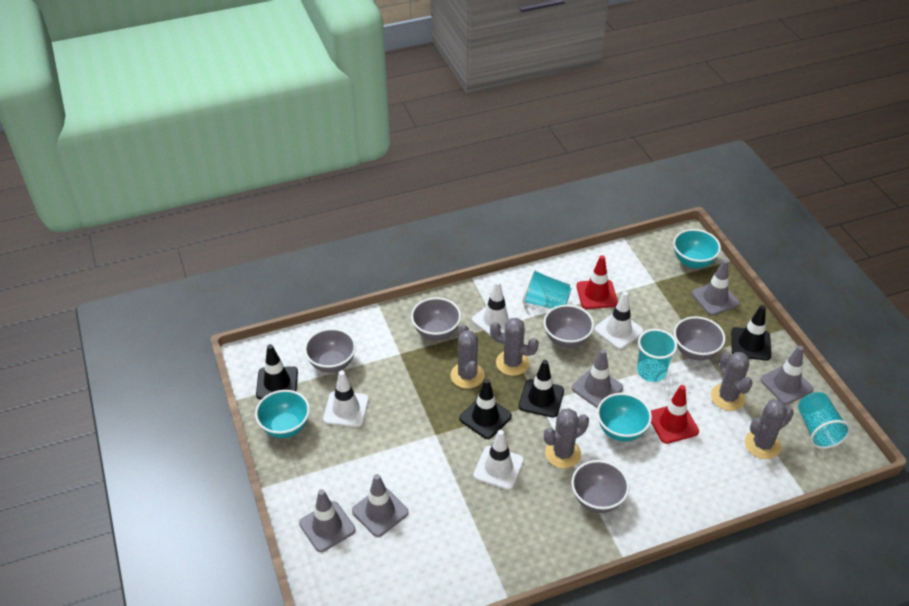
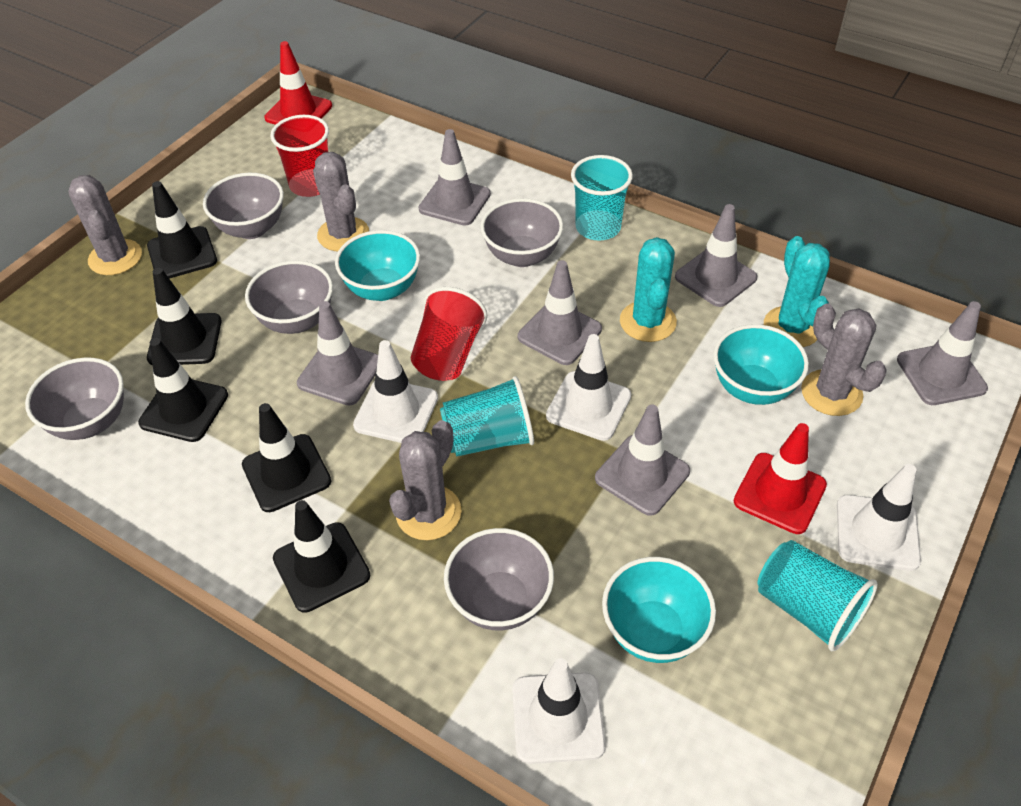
black traffic cone: [256,344,298,399] [459,379,512,439] [519,360,564,418] [731,305,771,361] = 4 -> [138,338,228,442] [147,181,217,278] [147,268,222,365] [242,403,331,512] [273,500,370,613] = 5
grey cactus: [450,325,485,389] [490,318,539,376] [544,408,589,468] [711,352,753,411] [745,399,794,459] = 5 -> [68,175,142,275] [313,152,369,251] [389,420,462,540] [801,304,887,416] = 4
grey traffic cone: [299,489,355,552] [352,474,409,537] [572,349,623,408] [692,260,739,316] [761,346,813,405] = 5 -> [297,301,378,405] [419,129,491,225] [518,260,602,365] [595,405,690,516] [675,204,757,307] [897,301,988,405] = 6
red cup: none = 0 -> [270,115,329,197] [411,287,487,381] = 2
turquoise cactus: none = 0 -> [620,237,677,342] [764,236,830,347] = 2

